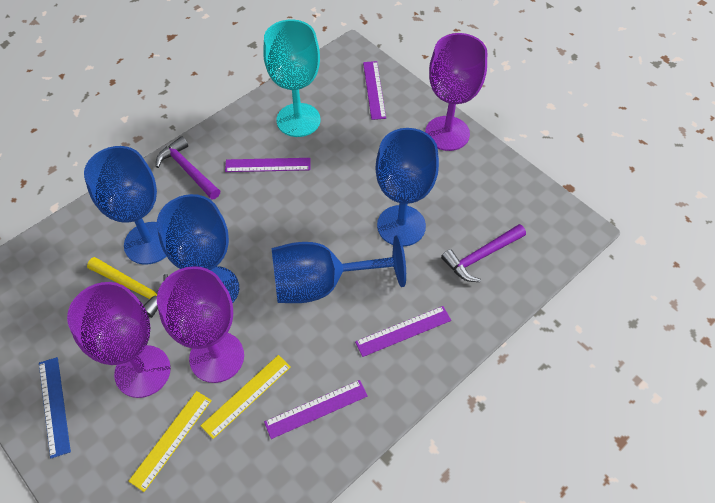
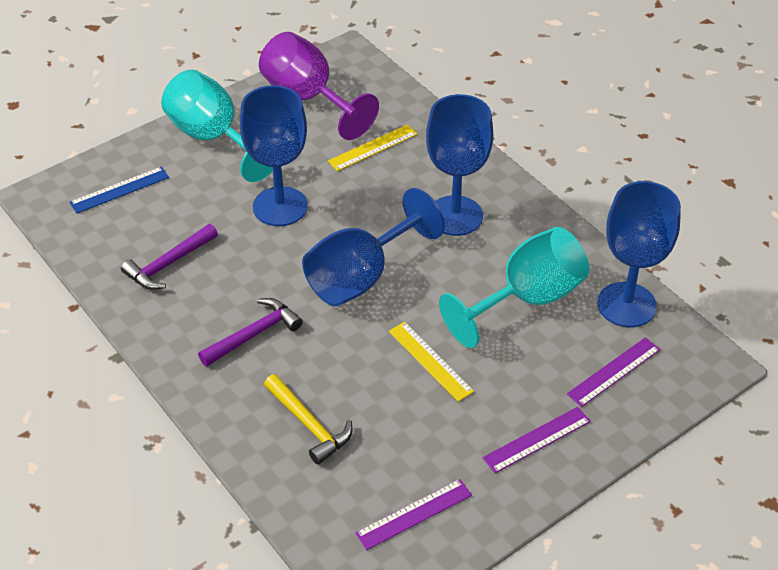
purple goblet: [67,282,171,398] [157,266,244,383] [425,33,487,151] = 3 -> [259,32,379,140] = 1
purple ruler: [225,158,310,172] [264,380,368,439] [355,306,451,357] [363,61,386,120] = 4 -> [355,479,472,550] [483,407,591,473] [567,337,660,407] = 3
turquoise goblet: [263,19,320,137] = 1 -> [161,70,273,182] [439,227,589,348] = 2

